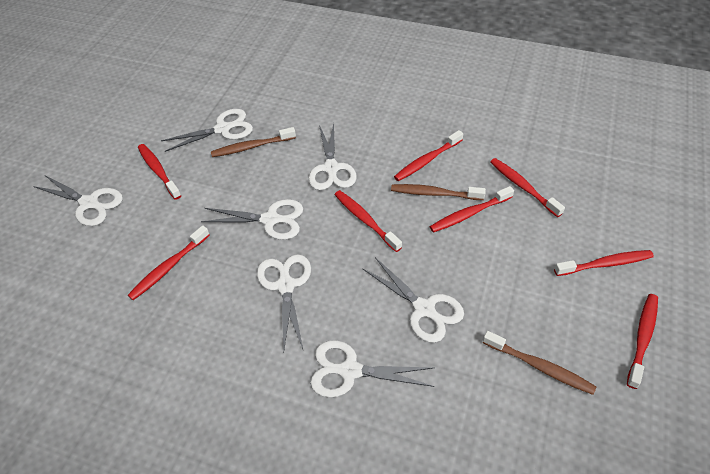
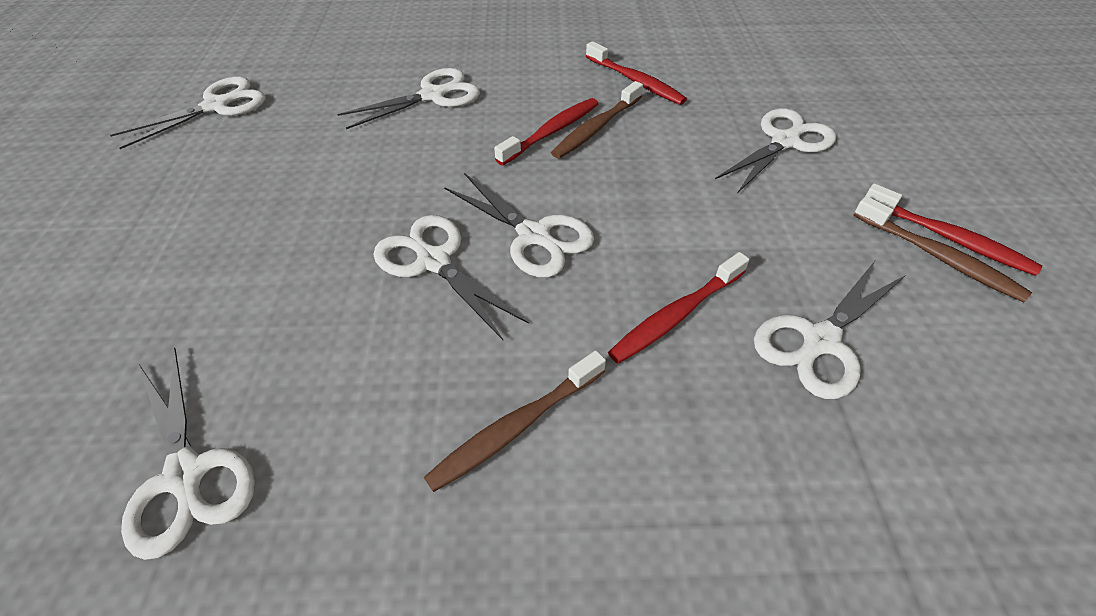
red toothbrush: [128,225,210,300] [138,144,181,200] [335,190,402,252] [394,130,463,181] [429,186,514,233] [490,158,565,217] [554,250,654,276] [627,294,658,389] = 8 -> [494,98,598,165] [586,41,687,105] [608,252,750,364] [866,183,1042,276] = 4

